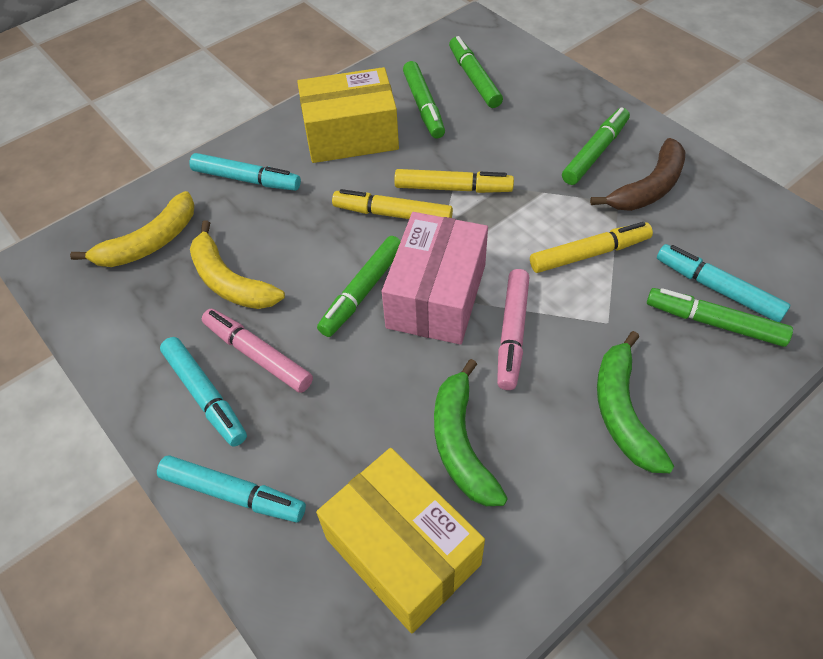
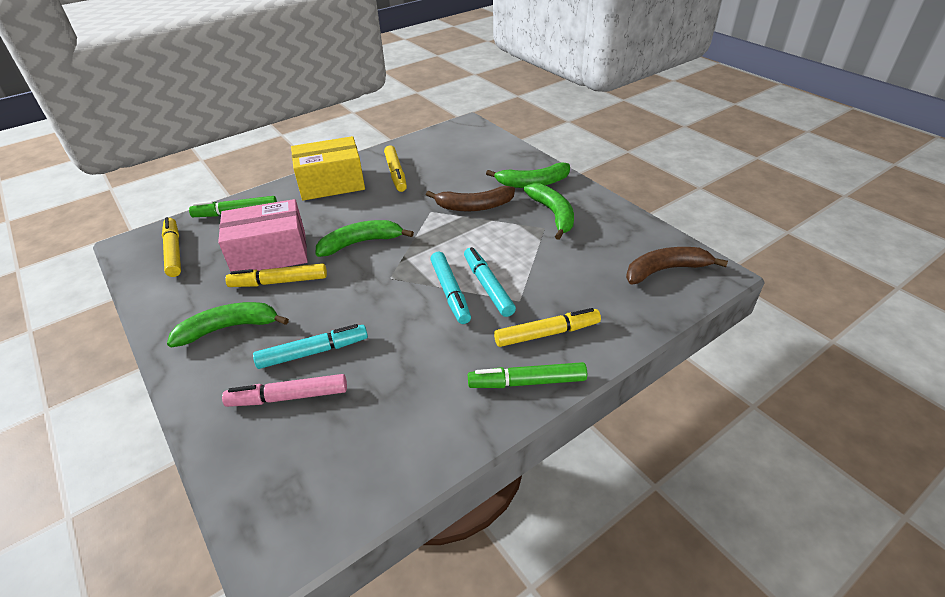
brown banana: [590,138,685,211] = 1 -> [426,186,515,211] [626,247,728,284] = 2
green banana: [434,359,508,506] [597,331,674,473] = 2 -> [167,302,289,347] [315,220,414,257] [486,162,570,188] [524,183,574,240] = 4
green marker: [317,236,401,337] [403,61,445,139] [449,36,503,108] [562,107,630,185] [647,288,793,347] = 5 -> [189,196,277,217] [468,362,587,388] = 2
pink marker: [202,309,313,393] [497,269,530,390] = 2 -> [222,374,347,407] = 1
turquoise marker: [157,455,306,522] [160,337,247,447] [189,153,301,191] [657,244,790,322] = 4 -> [253,324,368,369] [430,252,471,324] [464,247,516,317] = 3
yellow banana: [70,191,194,267] [190,220,285,309] = 2 -> none = 0
yellow box: [297,67,399,163] [316,448,485,633] = 2 -> [291,136,365,201] = 1
yellow marker: [332,189,453,219] [394,169,514,193] [530,222,653,273] = 3 -> [162,217,181,277] [225,263,327,287] [384,145,407,192] [494,308,601,347] = 4

